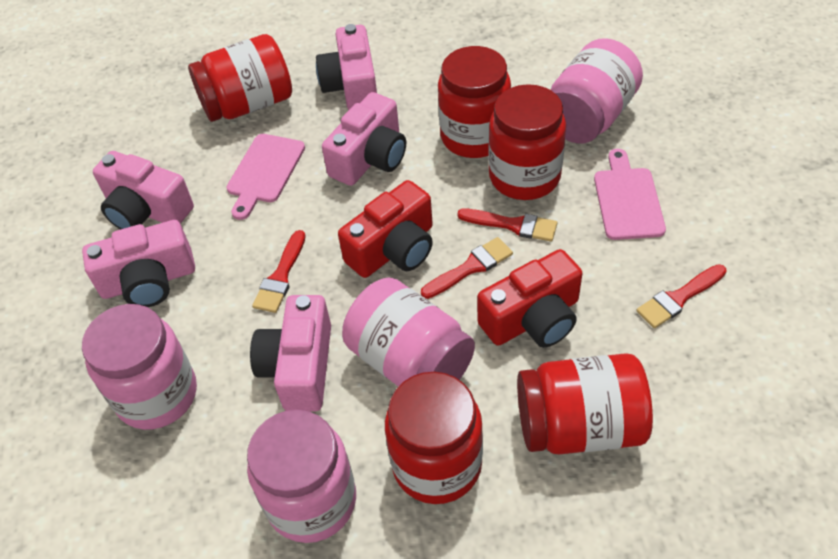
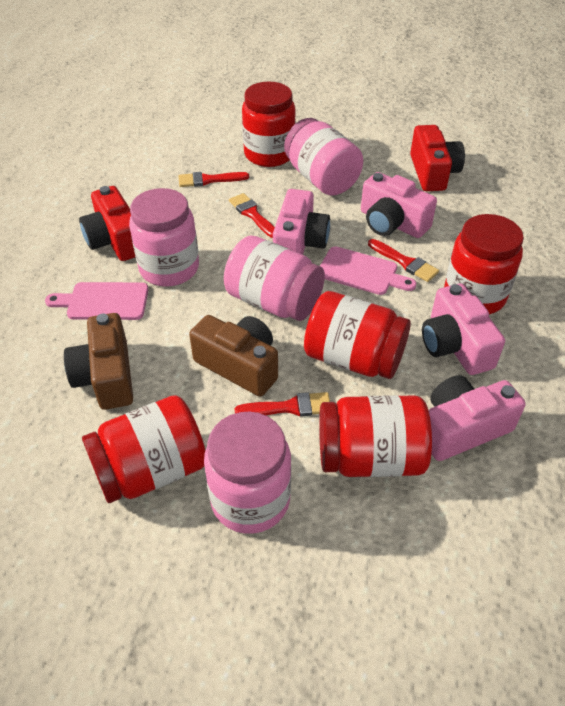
brown camera: none = 0 -> [64,313,133,410] [189,315,278,396] = 2
pink camera: [82,220,195,307] [93,151,194,230] [250,295,331,412] [316,24,377,110] [322,92,406,186] = 5 -> [273,189,330,255] [361,172,437,238] [422,283,505,375] [428,375,526,461] = 4

